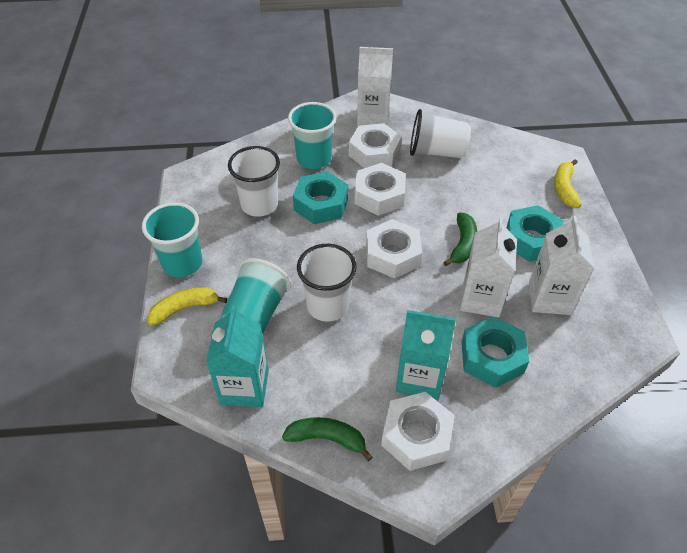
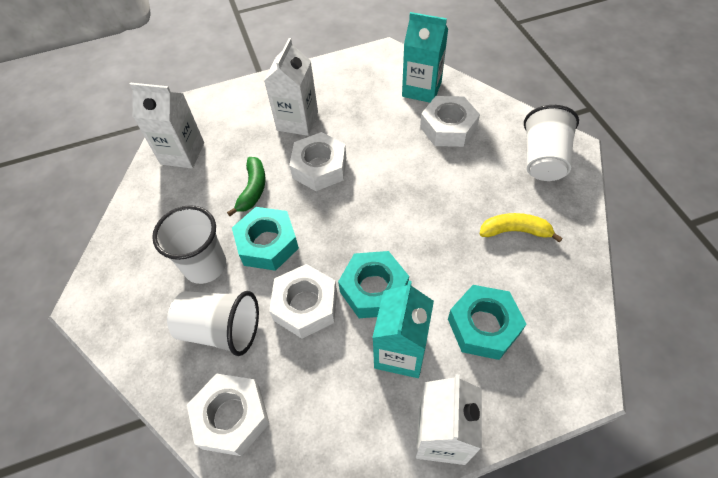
green banana: [282,417,373,461] [443,212,477,266] = 2 -> [227,157,265,216] = 1
turquoise cup: [142,202,203,277] [220,258,292,334] [288,102,337,169] = 3 -> none = 0
yellow banana: [148,287,227,326] [554,159,581,207] = 2 -> [480,213,563,243] = 1

